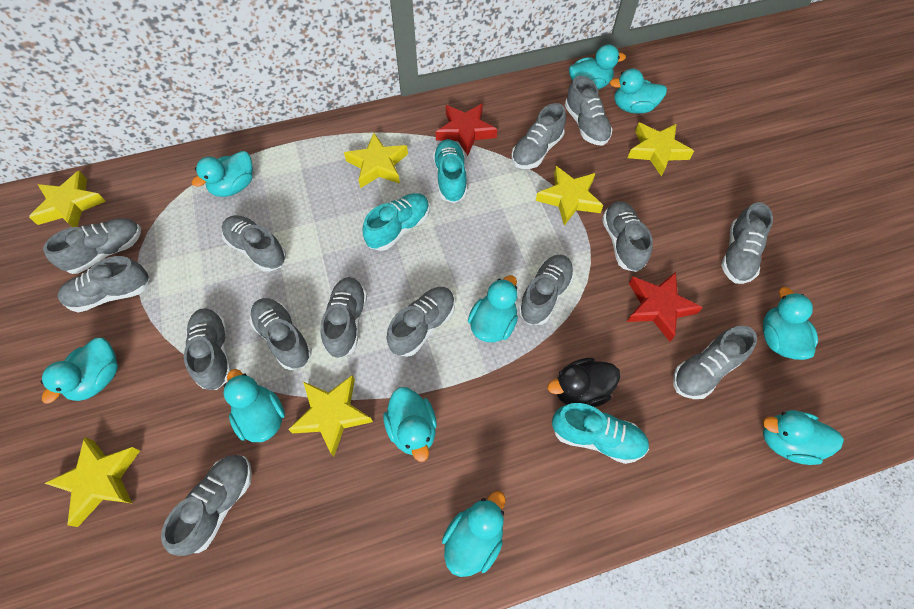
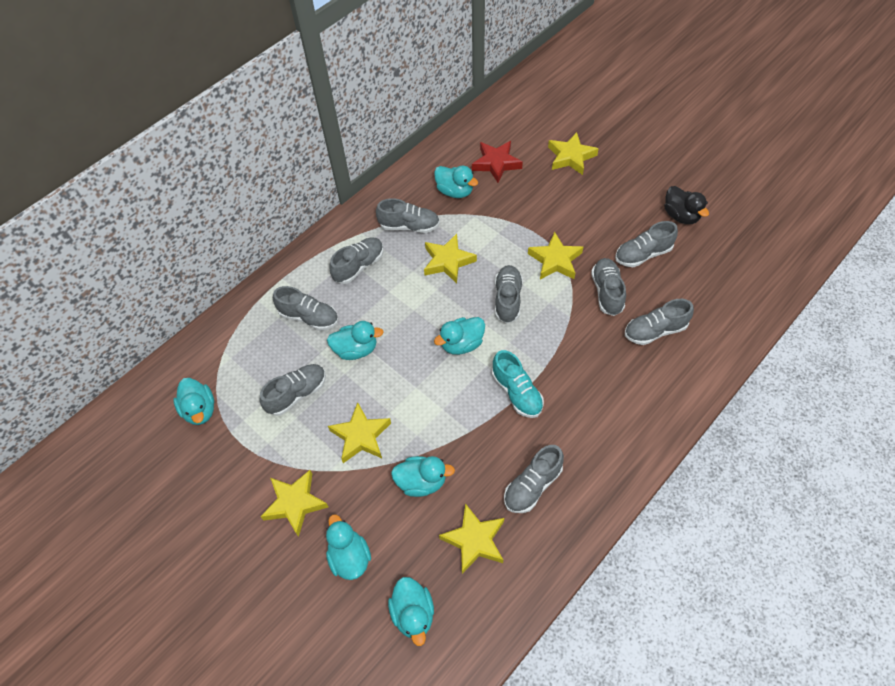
grey shoe: [43,218,141,274] [57,256,150,312] [161,455,252,556] [184,308,231,390] [222,215,286,272] [250,298,312,370] [321,277,367,359] [387,287,455,357] [511,103,566,169] [519,255,574,325] [565,76,613,145] [602,201,653,272] [673,326,757,399] [721,202,773,284] = 14 -> [260,364,326,416] [273,286,338,331] [329,238,384,284] [376,198,440,233] [495,265,523,323] [504,445,564,513] [591,258,626,316] [615,221,678,267] [625,299,694,345] = 9
red star: [436,104,497,156] [627,272,703,341] = 2 -> [472,141,523,183] = 1
turquoise duck: [41,338,118,404] [192,151,253,197] [223,369,285,442] [383,387,437,462] [442,491,506,577] [468,275,518,342] [569,44,626,90] [610,69,667,114] [763,287,818,360] [763,410,844,465] = 10 -> [173,378,214,425] [326,514,371,580] [327,321,384,360] [388,577,434,646] [391,456,455,497] [434,166,478,198] [434,317,485,355] = 7
turquoise shoe: [363,193,429,251] [433,139,467,203] [552,403,649,464] = 3 -> [492,350,544,418] = 1

